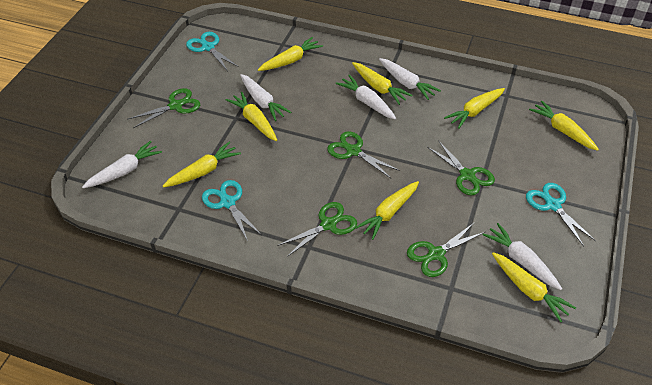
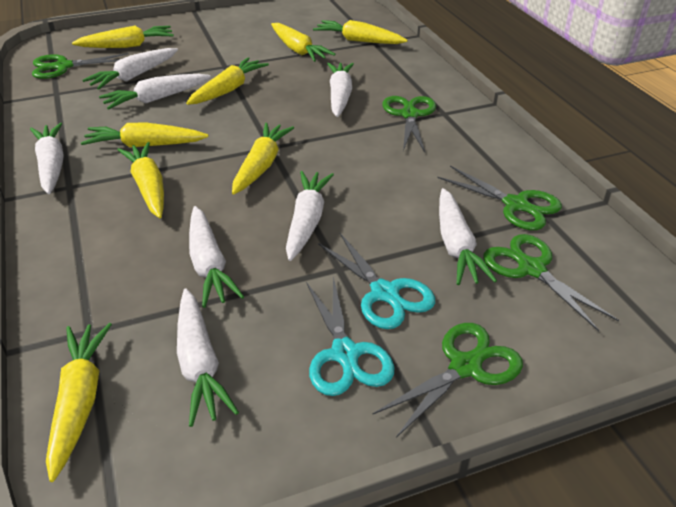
turquoise scissors: [186,32,239,71] [202,180,262,241] [526,183,596,247] = 3 -> [306,277,394,396] [318,233,435,329] = 2
white carrot: [82,141,162,188] [240,74,291,121] [336,75,396,119] [379,58,441,100] [483,223,562,290] = 5 -> [30,123,64,194] [83,48,178,90] [99,74,211,110] [177,288,239,427] [189,206,244,308] [286,171,334,261] [327,63,354,117] [439,188,497,285] = 8

